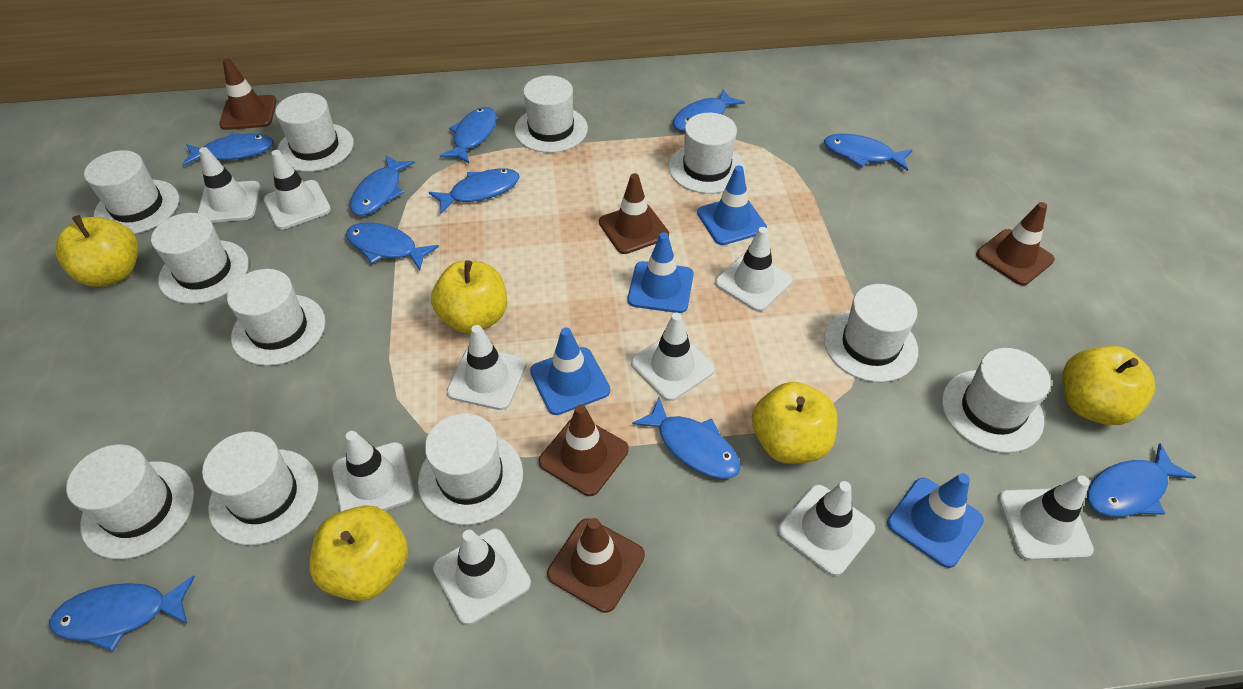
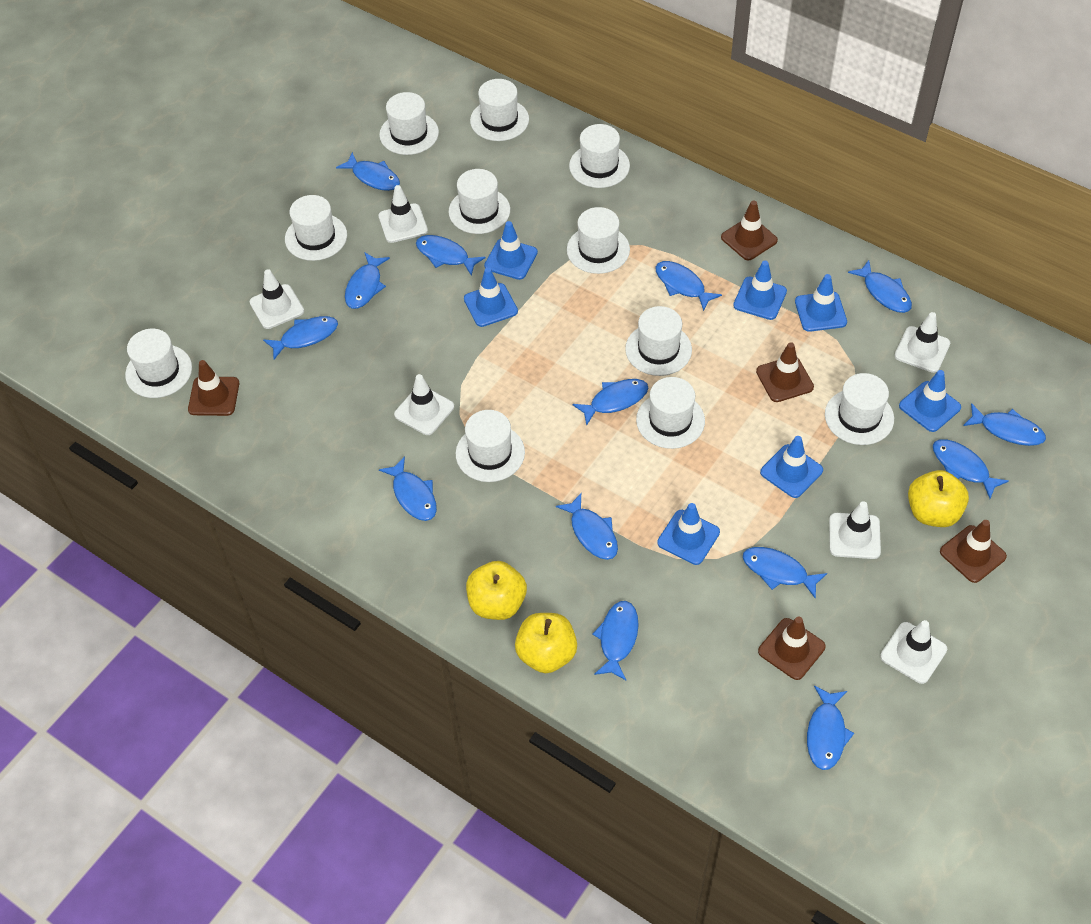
blue fish: [49,575,195,651] [182,132,274,166] [346,222,439,270] [350,155,415,216] [429,168,520,214] [439,107,497,163] [632,397,741,479] [673,89,745,131] [824,134,912,171] [1087,443,1196,517] = 10 -> [263,316,338,359] [336,152,400,191] [345,252,390,309] [379,456,437,521] [416,235,485,276] [556,493,618,560] [572,379,648,426] [592,601,639,680] [656,261,722,311] [743,547,827,599] [807,686,854,770] [848,260,912,313] [933,439,1009,499] [963,403,1046,446] = 14
blue traffic cone: [530,328,610,415] [628,232,694,313] [697,165,767,245] [887,473,984,568] = 4 -> [464,268,518,327] [484,221,538,280] [657,503,720,565] [733,261,787,320] [760,436,823,498] [795,274,847,332] [899,370,961,432] = 7
white traffic cone: [197,147,261,223] [264,150,331,230] [332,431,414,512] [433,529,531,625] [447,325,526,410] [631,313,715,401] [715,227,792,312] [778,481,875,576] [998,476,1094,561] = 9 -> [249,269,304,329] [378,185,428,243] [394,374,454,435] [829,501,881,559] [880,620,947,684] [894,312,950,373] = 6
yellow apple: [56,215,138,287] [309,505,408,601] [431,260,507,333] [752,382,837,464] [1062,346,1155,425] = 5 -> [466,561,527,620] [515,613,577,673] [908,470,969,527] = 3

